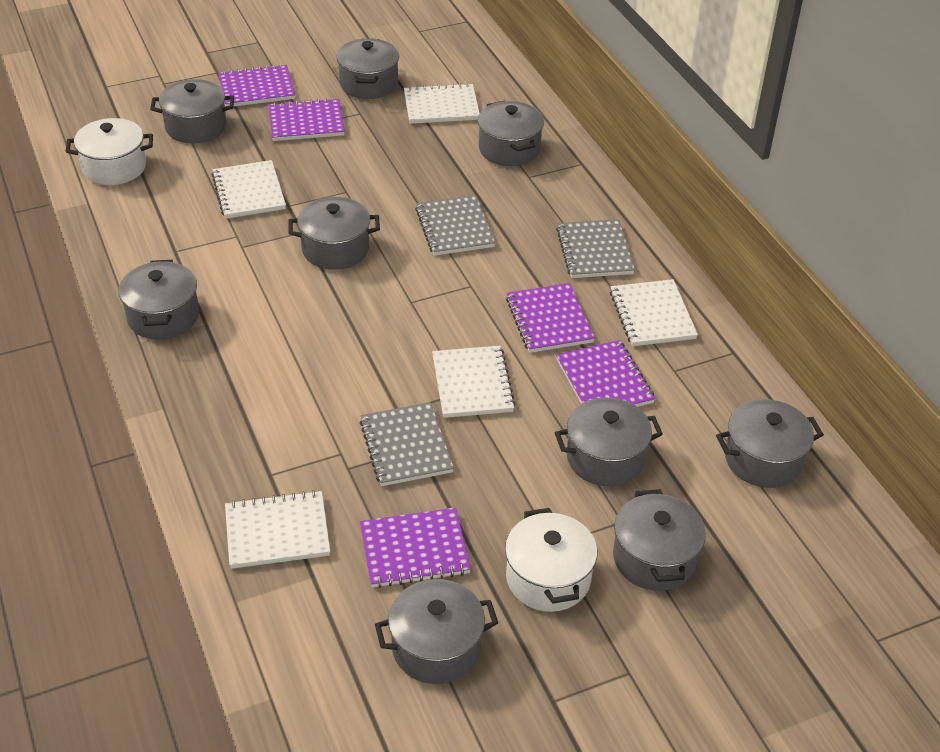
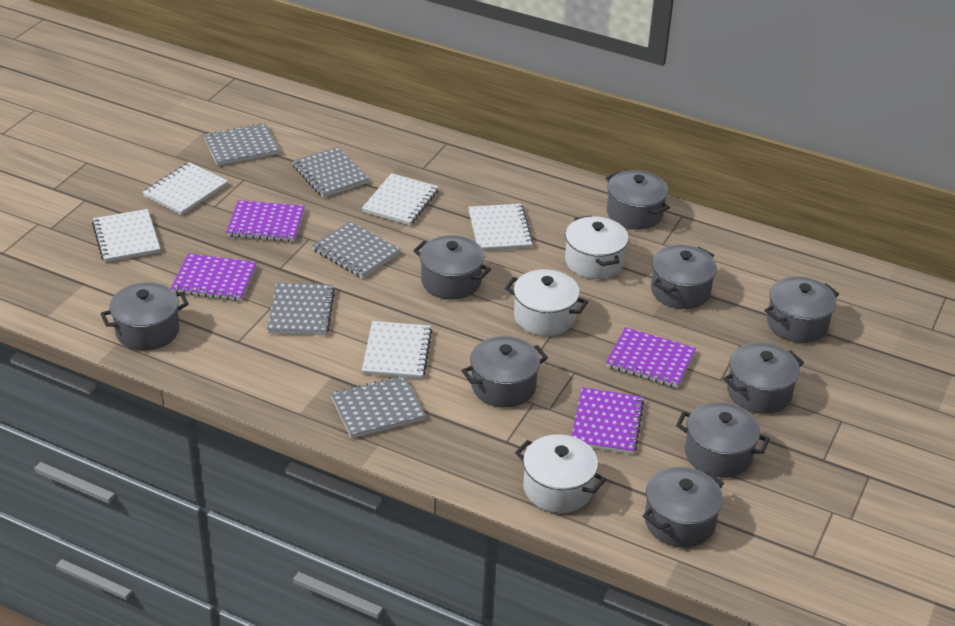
grey notebook: [360,402,454,486] [415,195,495,256] [556,219,635,278] = 3 -> [204,123,280,166] [267,282,335,335] [292,147,369,198] [312,221,401,279] [331,376,426,438] = 5
purple notebook: [218,64,295,107] [268,98,345,141] [360,508,471,588] [506,283,595,353] [556,340,655,407] = 5 -> [171,253,257,301] [226,200,305,242] [571,387,644,454] [606,327,696,388] = 4
white pot: [66,118,153,185] [505,508,597,612] = 2 -> [505,269,588,336] [515,434,606,513] [565,216,629,279] = 3

